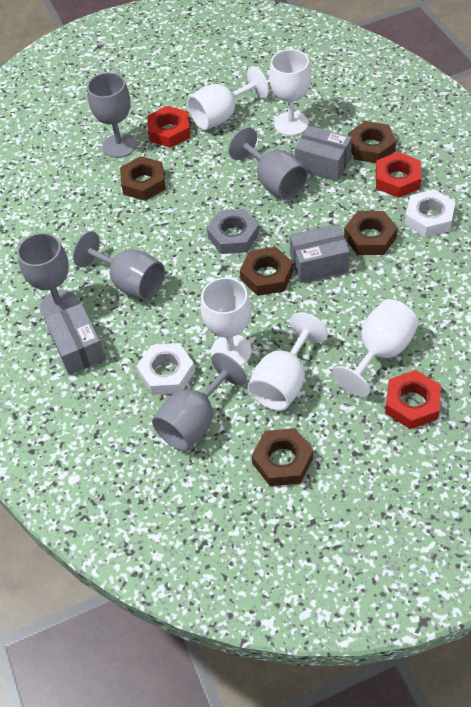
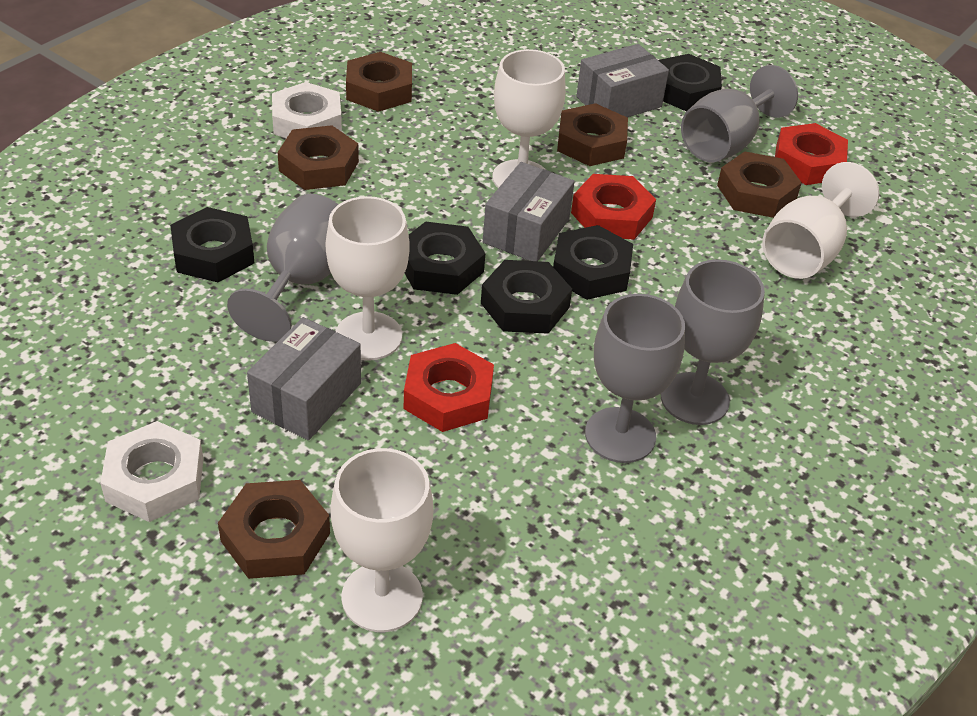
black nut: none = 0 -> [170,207,254,282] [405,221,485,295] [481,260,572,334] [553,225,633,300] [658,54,722,111] = 5
grey goblet: [17,233,79,318] [73,231,165,300] [87,72,137,158] [152,353,246,451] [228,127,308,200] = 5 -> [227,194,338,342] [585,294,685,463] [661,259,765,425] [681,65,798,162] = 4
grey nut: [207,209,259,254] = 1 -> none = 0
white goblet: [187,66,269,130] [200,277,252,366] [248,312,328,411] [269,49,311,136] [332,299,419,397] = 5 -> [326,196,410,361] [331,448,433,632] [492,49,566,188] [762,162,879,279] = 4

